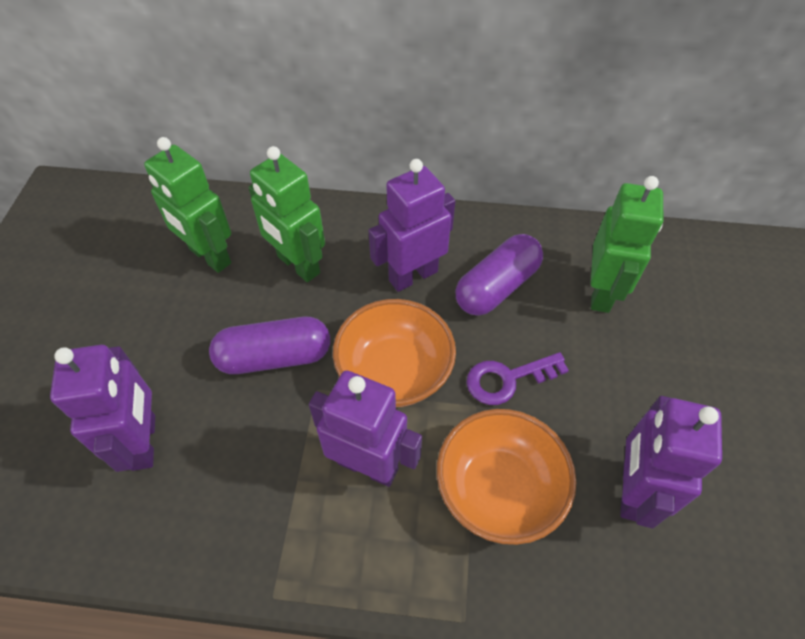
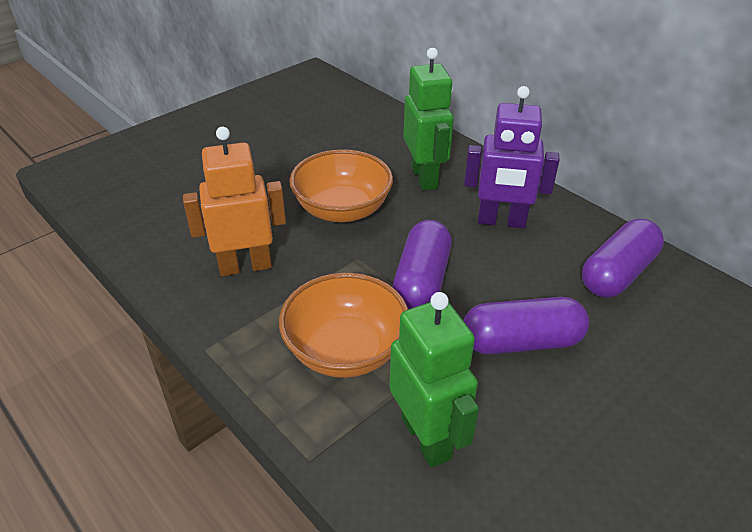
green robot: [144,137,231,273] [249,146,325,282] [591,176,664,313] = 3 -> [390,292,479,468] [403,48,454,190] = 2
orange robot: none = 0 -> [183,127,286,276] = 1
purple capsule: [209,317,330,374] [455,234,543,315] = 2 -> [393,220,452,309] [463,297,589,354] [582,219,664,298] = 3
purple key: [467,352,569,405] = 1 -> none = 0
purple robot: [50,345,155,472] [309,370,422,487] [368,159,455,292] [620,396,722,528] = 4 -> [464,86,560,228] = 1

